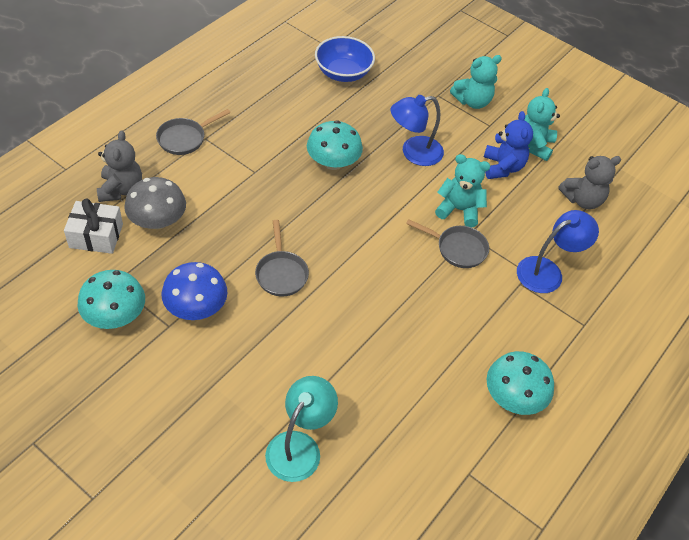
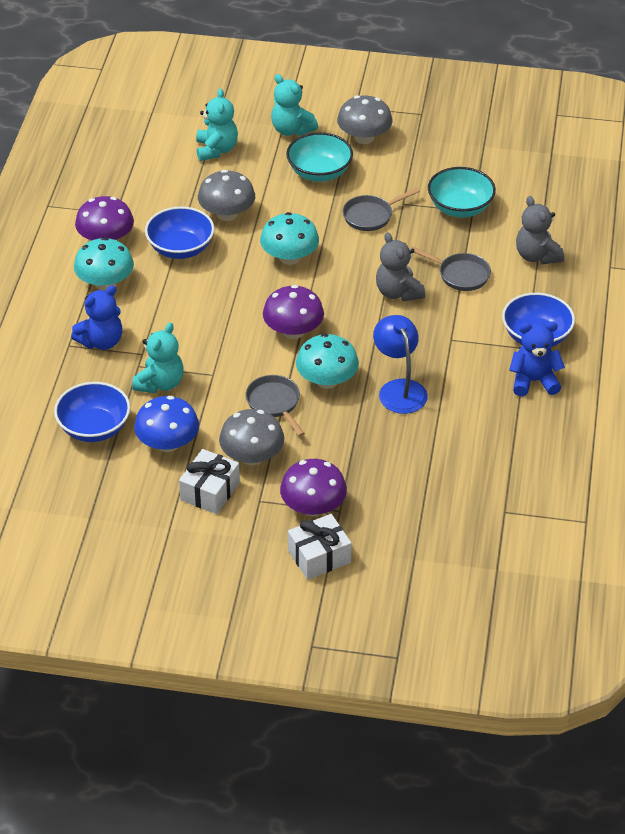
blue bowl: [315,36,375,82] = 1 -> [54,382,130,442] [145,206,215,259] [502,293,575,347] = 3
blue lamp: [390,95,444,166] [517,210,599,293] = 2 -> [373,315,428,414] = 1
blue teddy bear: [484,111,533,179] = 1 -> [71,285,122,350] [509,321,565,397] = 2
grey mushroom: [124,177,186,229] = 1 -> [198,170,255,221] [219,409,284,465] [337,95,392,144] = 3
purple mushroom: none = 0 -> [75,196,134,241] [263,285,324,339] [280,459,347,516] = 3
turquoise bowl: none = 0 -> [286,132,353,182] [428,167,496,218] = 2
turquoise lamp: [265,376,338,482] = 1 -> none = 0
white gift: [64,198,123,254] = 1 -> [179,449,240,514] [288,514,351,580] = 2

